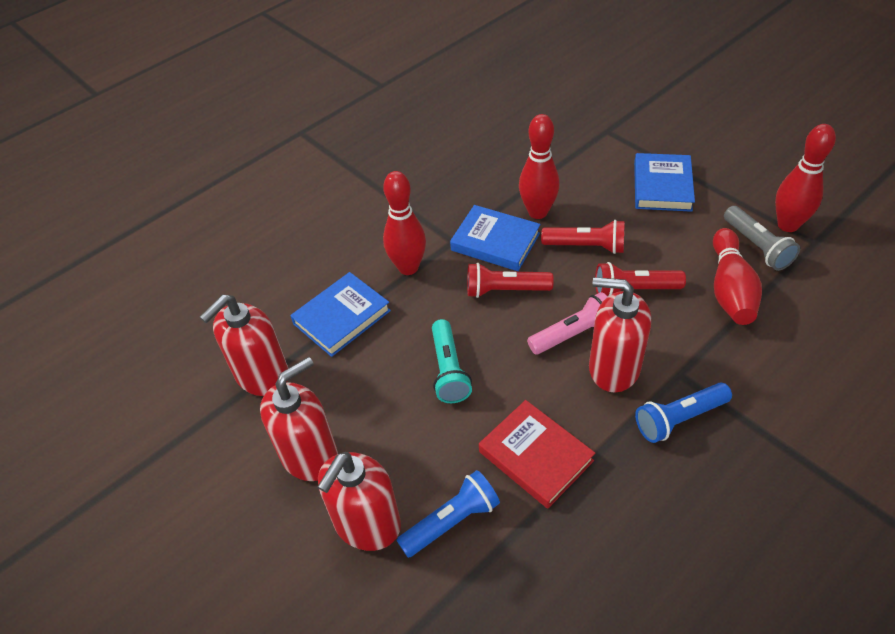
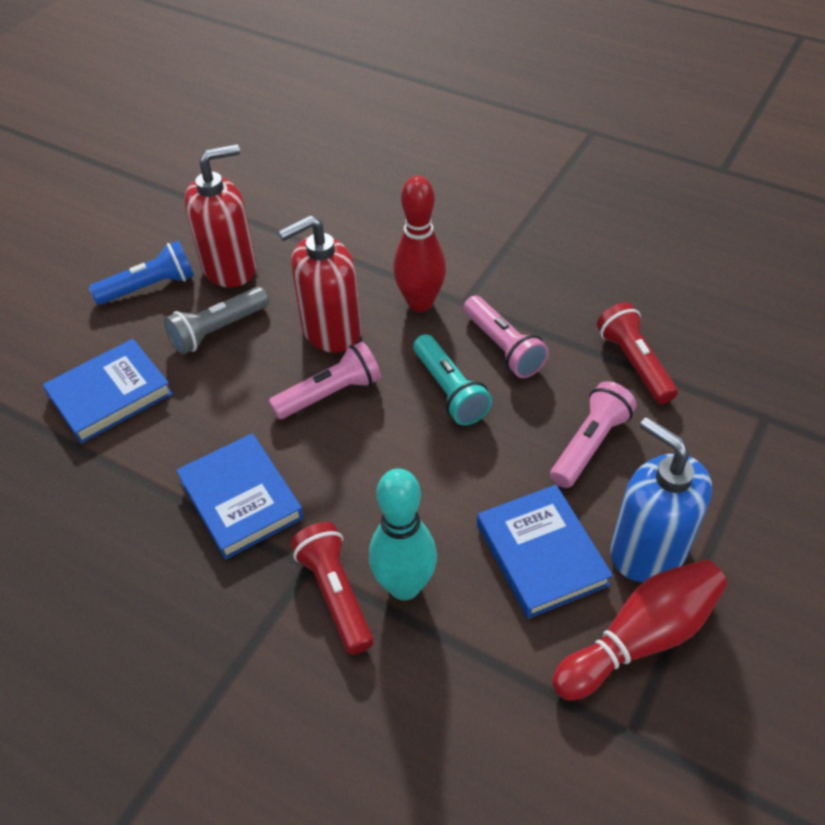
blue flashlight: [397,470,500,558] [635,382,732,443] = 2 -> [89,241,194,305] = 1
blue soap dispenser: none = 0 -> [610,417,712,582] = 1
pink flashlight: [527,292,608,355] = 1 -> [269,342,381,419] [463,296,549,378] [550,381,637,488] = 3
red book: [479,400,595,509] = 1 -> none = 0
red bowling pin: [383,171,426,275] [519,114,560,219] [713,228,762,325] [775,124,836,232] = 4 -> [393,176,446,312] [552,559,727,700] = 2
red flashlight: [467,263,554,298] [541,220,625,254] [595,262,686,296] = 3 -> [291,522,374,655] [597,302,678,404] = 2
red soap dispenser: [200,295,288,396] [260,357,338,481] [318,452,401,551] [589,277,651,393] = 4 -> [184,144,257,288] [278,215,361,353] = 2
turquoise bowling pin: none = 0 -> [369,468,437,600] = 1

